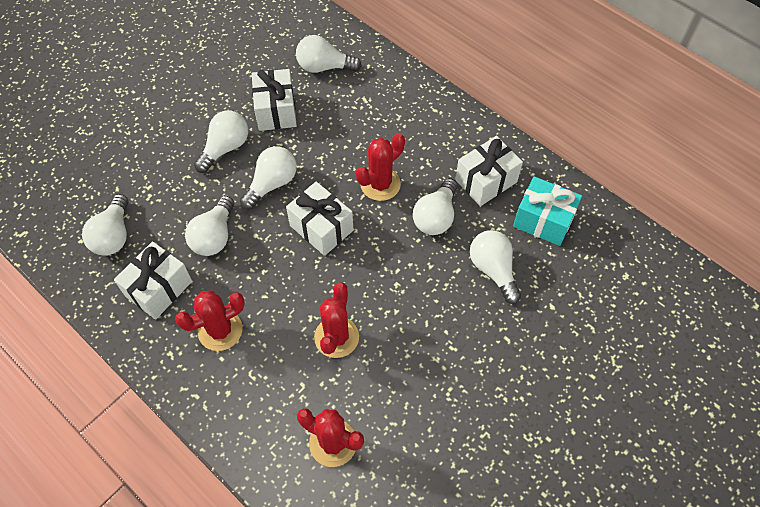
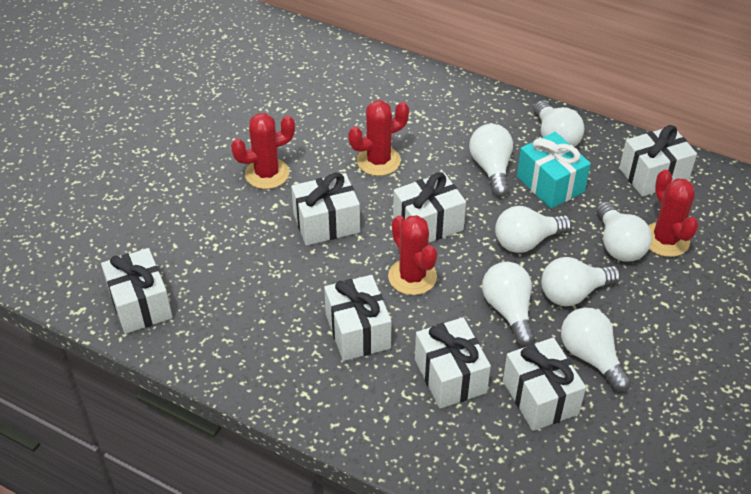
white gift: [114,241,192,320] [252,69,297,131] [286,182,354,256] [455,136,523,206] = 4 -> [101,248,173,334] [291,173,360,246] [324,275,391,361] [393,172,466,243] [415,317,491,409] [503,338,586,431] [619,125,697,196] = 7

